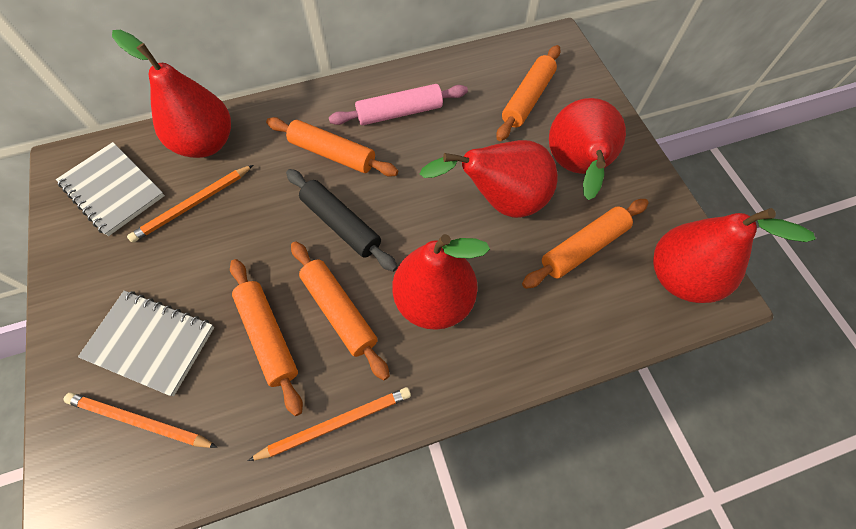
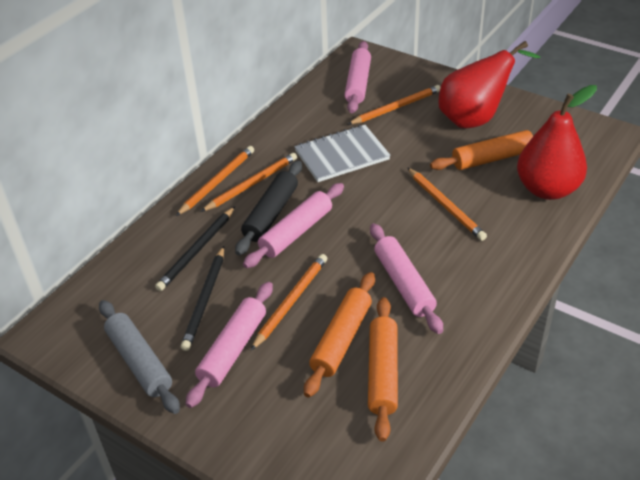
black pencil: none = 0 -> [155,207,235,291] [181,246,224,351] = 2
grey notebook: [56,142,165,236] [78,291,214,396] = 2 -> [295,125,390,182] = 1
grey rolling pin: none = 0 -> [99,300,180,414] = 1
orange pencil: [64,392,217,448] [127,165,253,243] [248,387,411,461] = 3 -> [176,146,254,216] [201,153,297,212] [251,254,327,350] [348,85,441,124] [407,167,487,241] = 5
orange rolling pin: [230,259,303,416] [266,117,398,177] [291,241,390,380] [496,45,561,141] [522,199,649,289] = 5 -> [304,272,375,398] [368,297,398,442] [430,130,533,170] = 3
pink rolling pin: [329,84,468,125] = 1 -> [186,282,273,408] [243,183,344,268] [345,41,371,113] [370,223,443,334] = 4
red pear: [112,30,231,158] [392,234,490,330] [420,140,558,218] [549,98,626,200] [653,208,816,303] = 5 -> [438,41,540,128] [517,85,597,200] = 2

